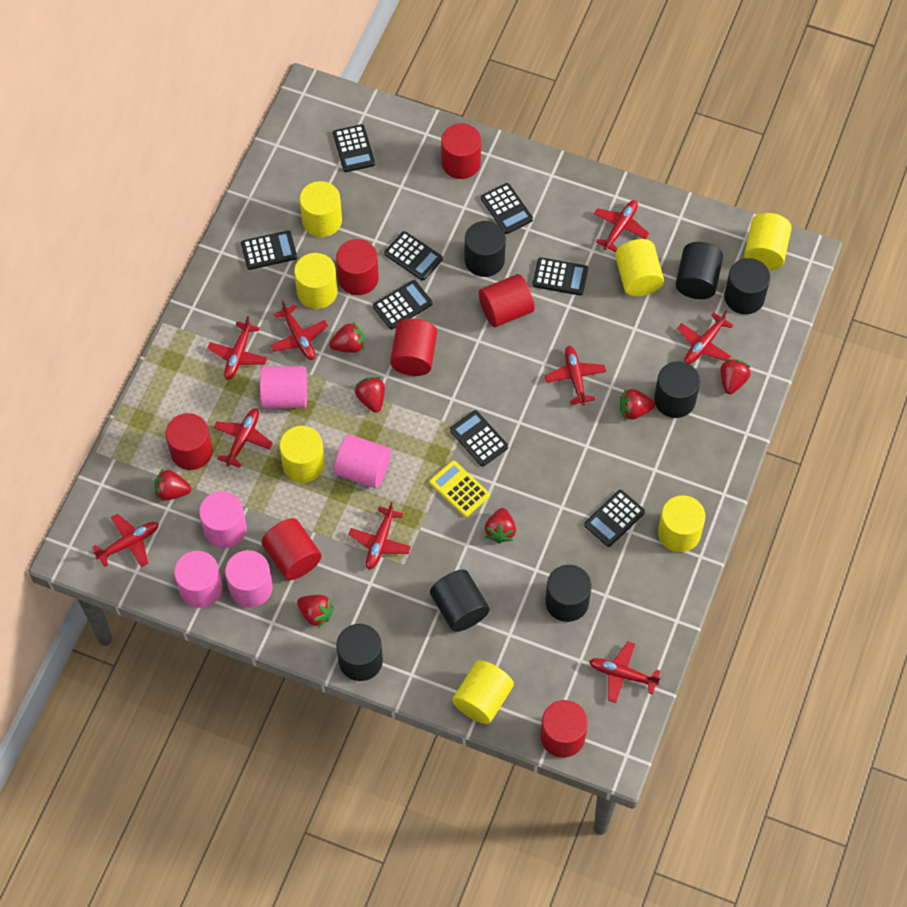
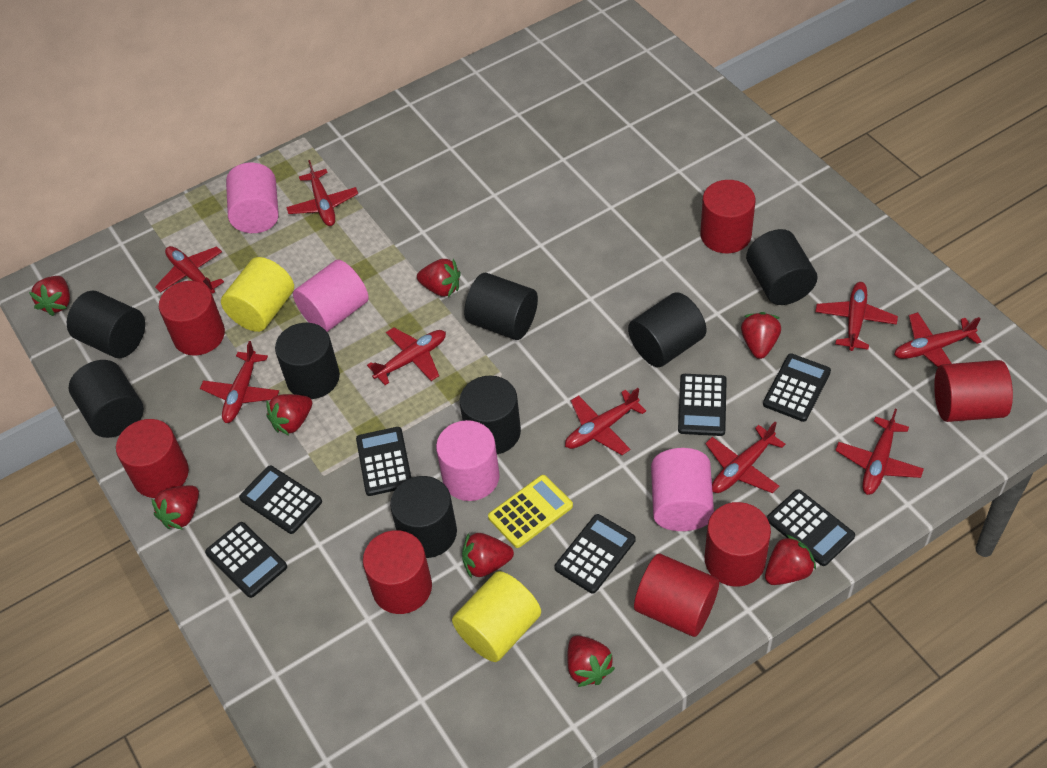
black calculator: [241,230,297,270] [333,124,375,172] [373,280,432,329] [384,231,443,281] [450,410,508,466] [481,183,533,234] [532,257,588,296] [584,490,645,547] = 8 -> [205,522,287,598] [239,466,322,534] [356,427,411,496] [554,514,636,594] [678,374,727,436] [763,353,831,422] [767,489,855,566] = 7
black cylinder: [336,624,383,681] [430,570,490,632] [464,221,506,277] [545,565,591,622] [654,361,700,418] [675,242,723,299] [724,258,770,314] = 7 -> [67,291,145,358] [69,360,144,438] [275,323,340,399] [390,476,457,558] [460,375,521,454] [464,273,538,340] [628,292,707,367] [746,229,818,305] = 8
pink cylinder: [174,551,223,608] [199,491,247,548] [225,550,273,607] [260,366,307,409] [334,434,391,488] = 5 -> [226,163,279,233] [293,260,368,332] [436,420,500,501] [651,448,714,531] = 4
red strawberry: [154,468,191,501] [297,595,334,628] [329,321,364,353] [355,377,385,413] [485,508,516,544] [620,389,655,420] [720,359,751,394] = 7 -> [29,276,70,316] [151,485,199,530] [266,394,312,435] [417,259,461,297] [462,533,514,578] [567,635,615,687] [741,312,781,359] [765,535,816,585] = 8
yellow cylinder: [280,426,325,483] [294,253,338,309] [300,181,342,237] [452,660,514,724] [615,239,664,296] [658,495,706,552] [744,213,792,270] = 7 -> [221,257,294,332] [452,571,541,662] = 2

